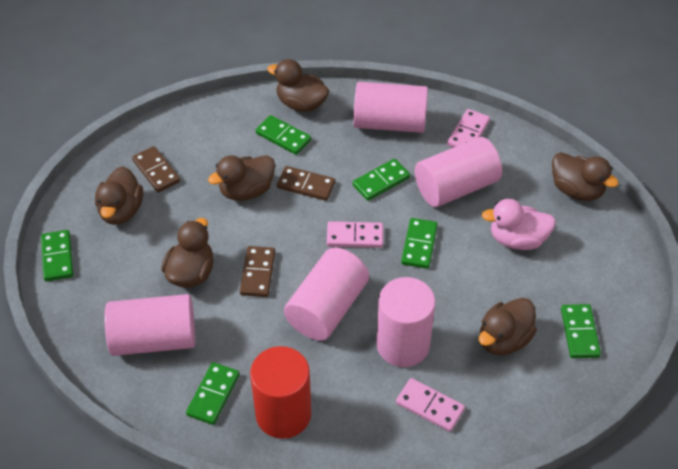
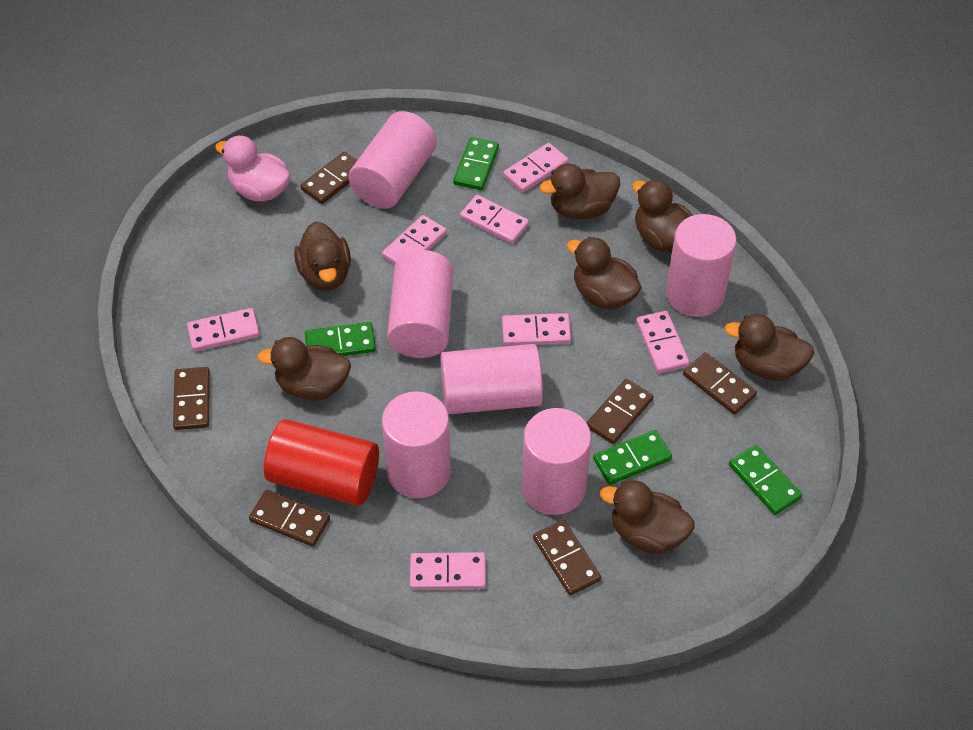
brown domino: [132,146,180,193] [240,246,275,297] [277,166,335,201] = 3 -> [173,367,210,430] [249,490,330,547] [301,152,357,204] [533,520,601,596] [587,379,654,444] [683,352,757,415] = 6
brown duck: [95,166,143,225] [161,218,214,288] [208,155,275,201] [267,59,329,112] [479,298,537,355] [552,152,619,201] = 6 -> [257,337,351,400] [294,222,351,290] [540,164,620,219] [567,237,642,309] [600,480,695,554] [632,179,693,252] [724,314,814,381] = 7
green domino: [41,230,73,281] [186,362,240,425] [256,115,311,155] [353,159,410,201] [401,218,438,269] [561,304,601,358] = 6 -> [305,322,376,356] [453,137,499,190] [593,430,672,485] [729,445,802,515] = 4
pink cylinder: [105,294,195,356] [284,247,369,341] [353,82,428,133] [376,277,435,367] [415,137,502,207] = 5 -> [349,111,437,209] [382,391,451,498] [387,250,453,358] [440,344,543,414] [522,408,591,515] [666,214,737,317] = 6
pink domino: [327,221,383,248] [396,378,465,432] [447,109,490,148] = 3 -> [187,308,260,352] [382,215,447,265] [410,552,486,590] [460,195,529,244] [502,313,571,346] [503,143,569,193] [636,311,690,373] = 7

